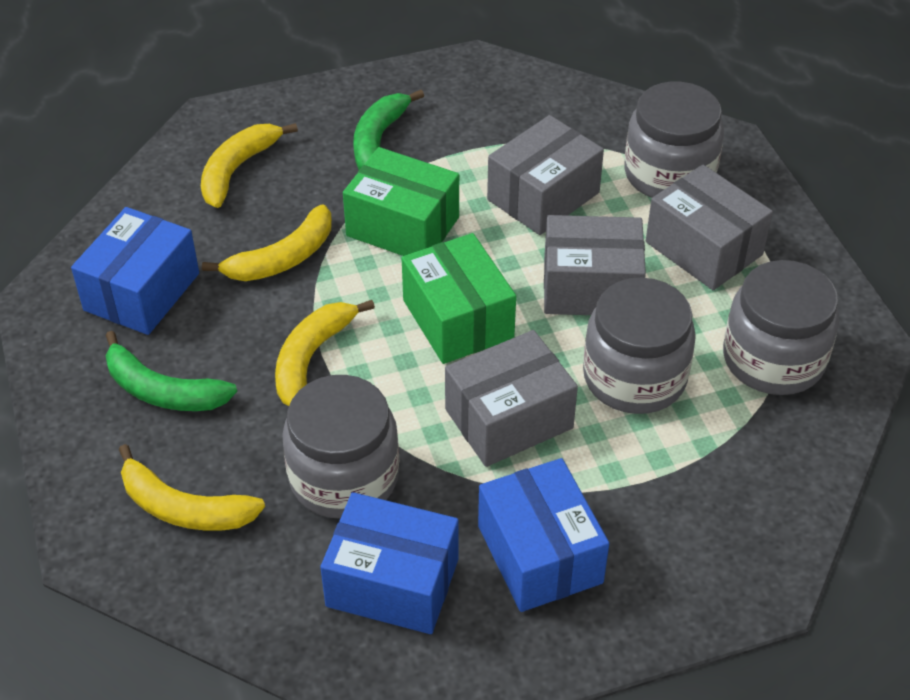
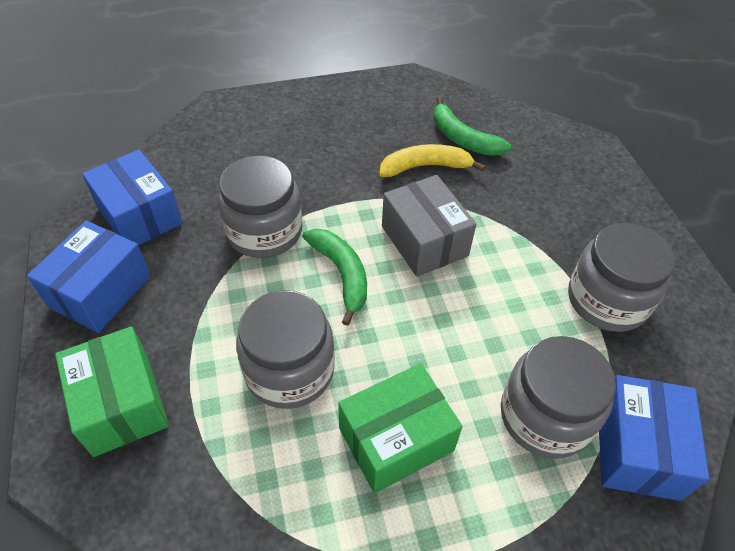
grey box: [445,330,578,467] [487,115,604,235] [544,215,646,315] [646,165,773,290] = 4 -> [382,175,476,277] = 1
yellow banana: [119,444,265,531] [201,123,298,208] [202,204,332,281] [275,300,375,406] = 4 -> [379,144,486,177] = 1

